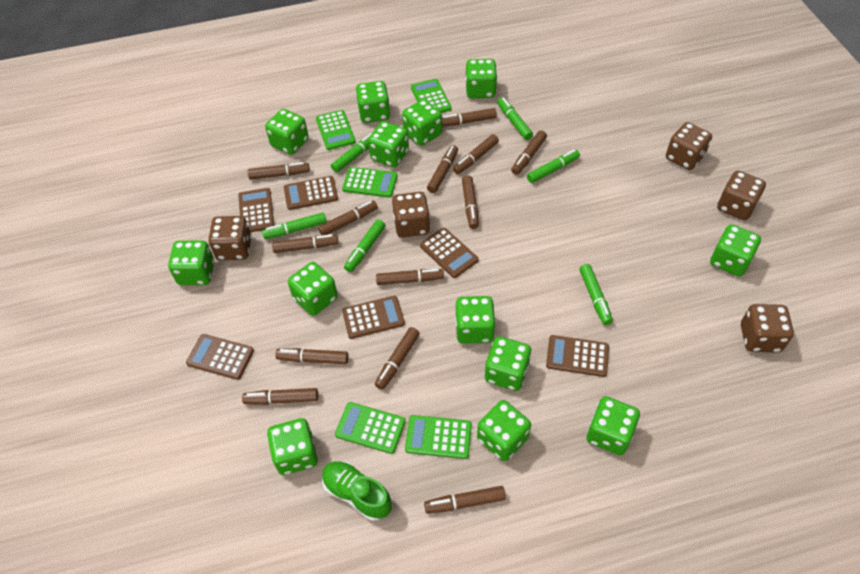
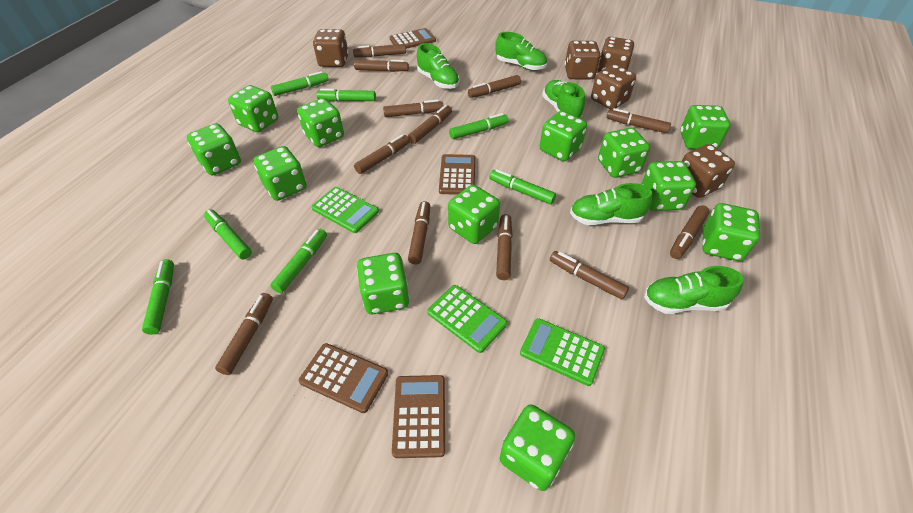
brown calculator: [186,334,254,380] [238,188,274,232] [284,176,338,210] [342,296,405,339] [420,228,479,278] [546,335,609,377] = 6 -> [299,343,388,413] [390,28,436,49] [392,375,445,458] [439,154,475,195] = 4
brown marker: [242,388,318,405] [248,162,310,180] [272,234,339,253] [275,348,348,364] [318,201,378,235] [375,327,420,390] [376,269,444,285] [424,486,506,514] [427,145,458,193] [442,108,497,127] [453,134,499,174] [462,175,479,229] [511,130,547,175] = 13 -> [215,293,273,375] [353,44,406,57] [354,60,409,72] [354,134,410,174] [383,99,443,117] [408,105,452,144] [408,201,430,264] [468,75,521,98] [496,214,513,280] [550,251,629,300] [606,108,671,133] [670,205,710,259] = 12
green calculator: [316,110,356,150] [335,402,406,454] [342,167,398,198] [405,415,472,459] [411,79,452,113] = 5 -> [312,187,379,233] [427,285,507,353] [520,318,605,386] = 3
green dice: [168,241,214,285] [265,109,309,155] [267,418,318,475] [288,262,338,316] [356,81,390,123] [368,121,409,168] [402,99,442,146] [455,296,496,344] [465,59,497,98] [477,400,531,461] [485,336,531,391] [586,396,640,455] [710,224,761,277] = 13 -> [187,123,241,176] [228,85,278,132] [253,146,306,201] [297,98,344,147] [357,253,409,314] [448,185,500,244] [500,404,575,491] [540,111,587,162] [598,128,650,178] [641,161,696,211] [680,105,730,149] [702,203,760,261] = 12
green marker: [262,212,327,239] [331,133,372,173] [344,220,385,272] [497,97,533,140] [527,149,580,183] [580,264,613,325] = 6 -> [142,259,174,335] [204,209,252,260] [270,229,327,293] [271,71,329,96] [316,88,376,101] [449,113,508,139] [489,169,556,204] = 7
green shoe: [322,461,392,521] = 1 -> [417,43,460,89] [495,32,547,70] [542,80,585,118] [570,183,652,225] [644,266,744,314] = 5

